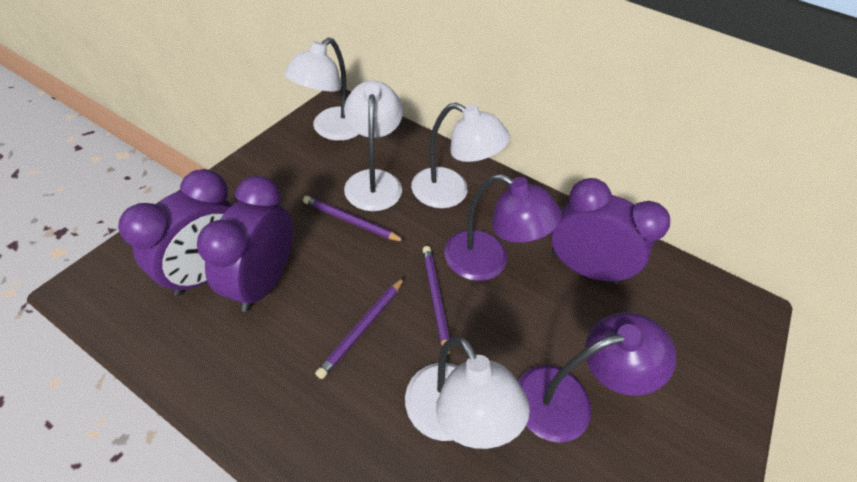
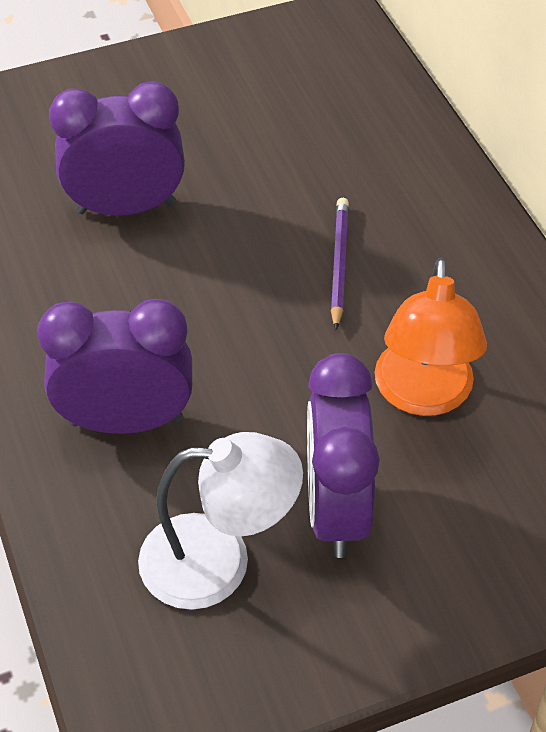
orange lamp: none = 0 -> [375,258,487,416] = 1
purple lamp: [444,174,562,281] [518,312,677,443] = 2 -> none = 0
purple pencil: [303,196,406,242] [315,277,405,379] [422,246,450,360] = 3 -> [331,198,349,330] = 1
white lamp: [284,37,359,141] [344,81,403,211] [405,336,530,449] [411,103,510,208] = 4 -> [138,432,303,610] = 1

